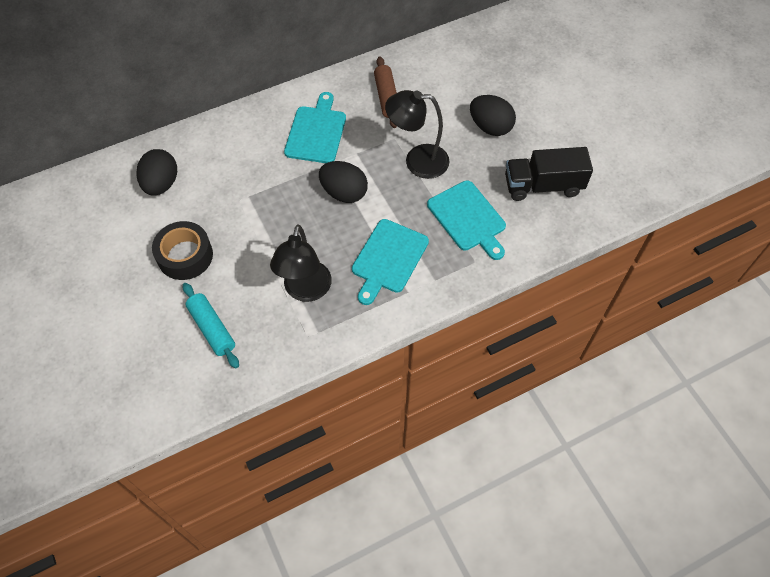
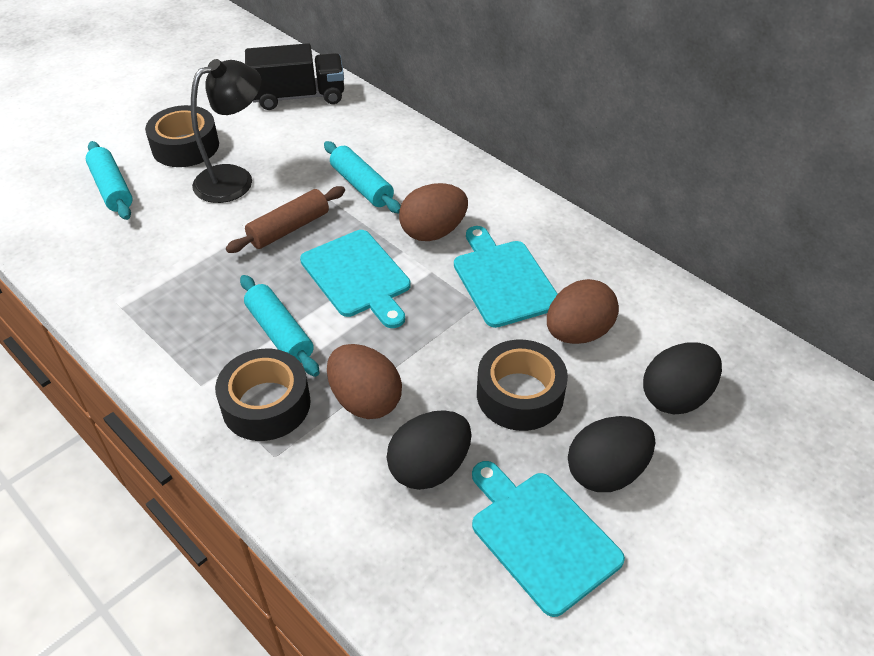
black lamp: [270,224,332,302] [385,90,450,179] = 2 -> [191,59,262,203] = 1
black tape: [152,221,213,280] = 1 -> [145,105,219,167] [215,349,311,441] [477,340,568,431] = 3
brown egg: none = 0 -> [327,344,402,419] [399,183,468,241] [547,279,619,344] = 3
turquoise rolling pin: [183,283,239,368] = 1 -> [86,141,133,220] [240,275,319,377] [324,141,401,213] = 3

